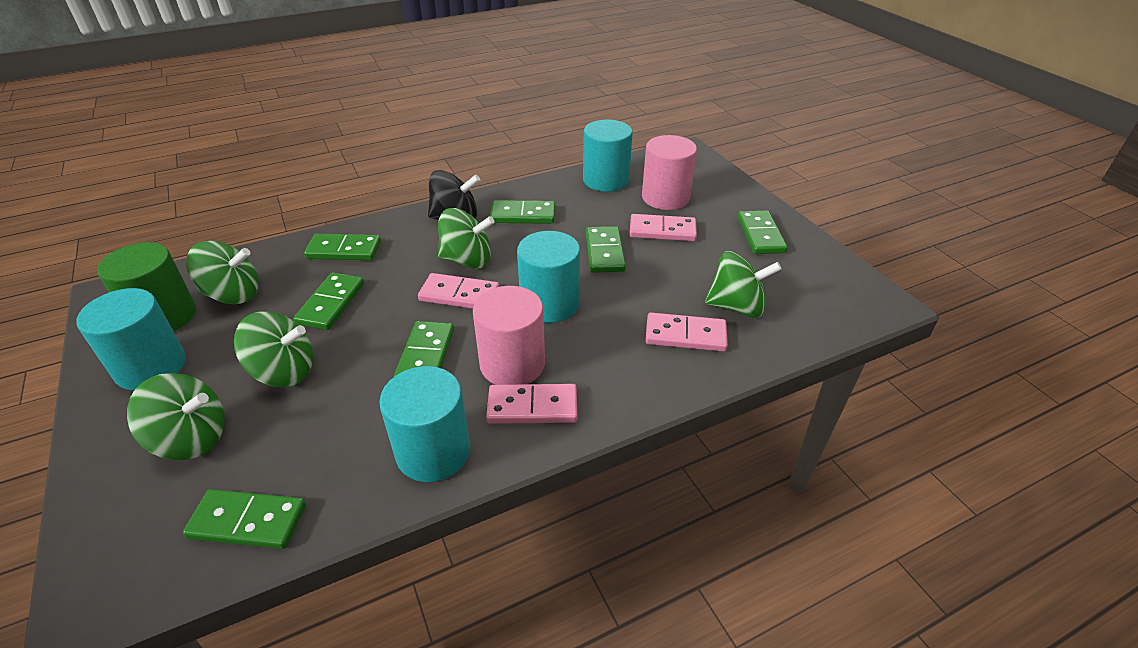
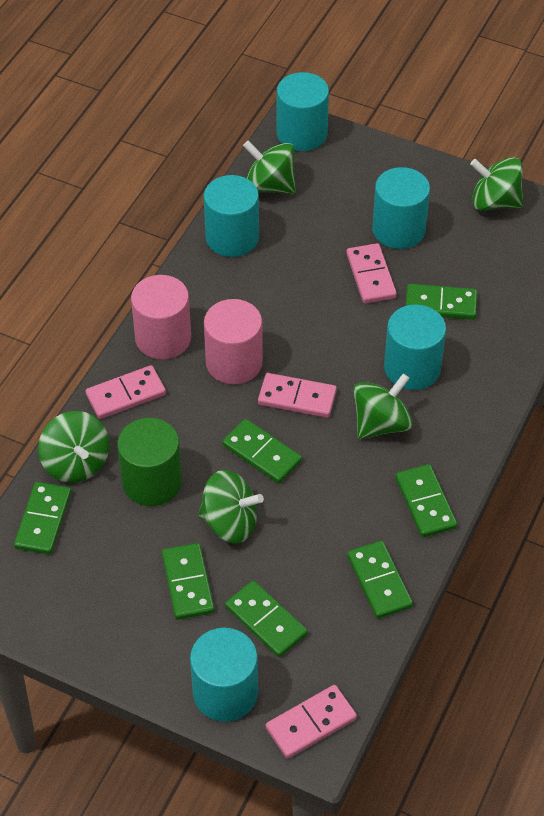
black spinning top: [428,170,480,219] = 1 -> none = 0
turquoise cylinder: [77,288,186,390] [379,366,470,482] [517,231,580,323] [583,120,632,192] = 4 -> [190,628,258,722] [204,175,259,257] [277,72,329,151] [372,167,430,249] [384,305,446,390] = 5

